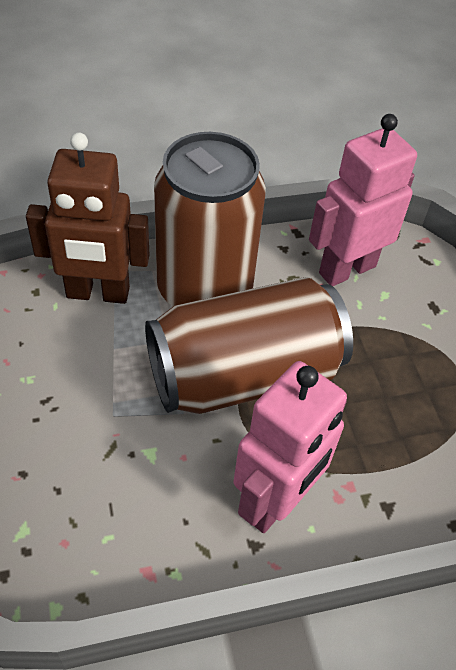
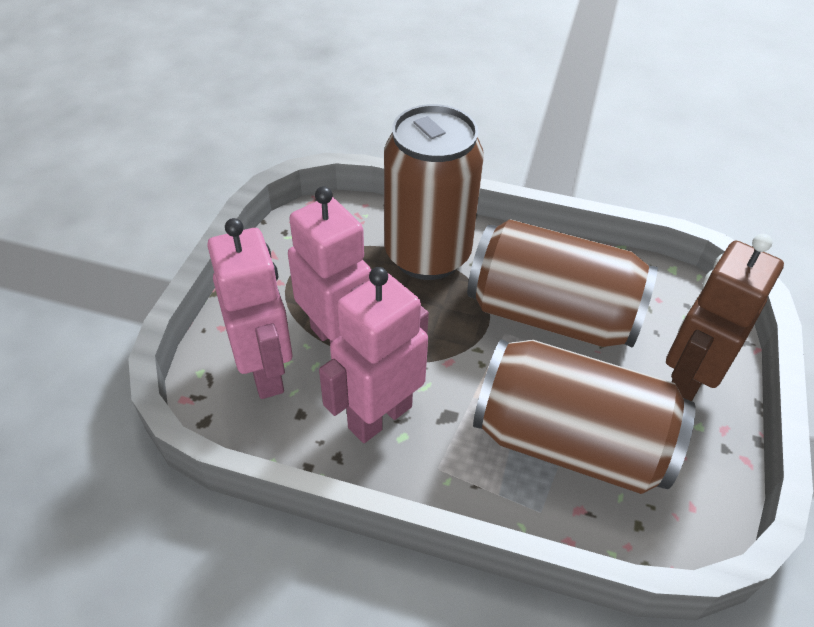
brown can: [145,277,353,414] [154,132,266,306] = 2 -> [384,104,484,280] [467,219,658,347] [473,339,696,494] = 3
pink robot: [234,361,347,533] [309,114,417,286] = 2 -> [207,218,292,399] [288,186,371,345] [319,267,429,443] = 3

